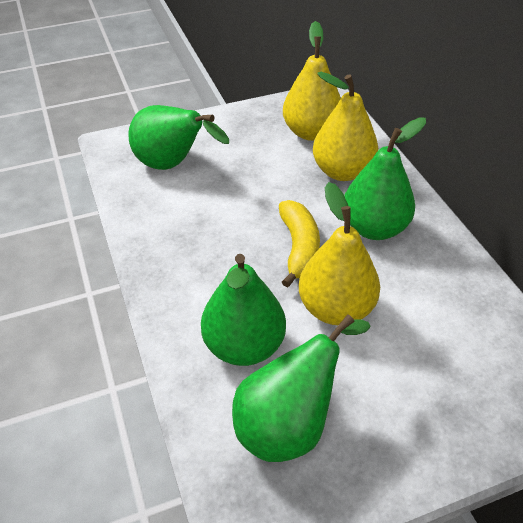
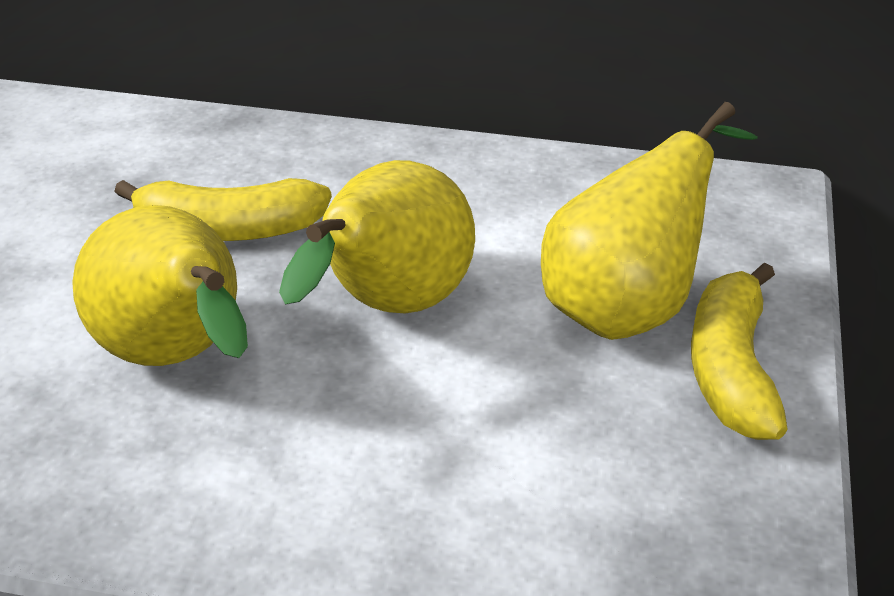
green pear: [129,105,229,170] [201,254,286,366] [232,314,371,462] [344,117,426,240] = 4 -> none = 0
yellow banana: [279,200,320,288] = 1 -> [114,178,332,241] [691,262,788,440] = 2

